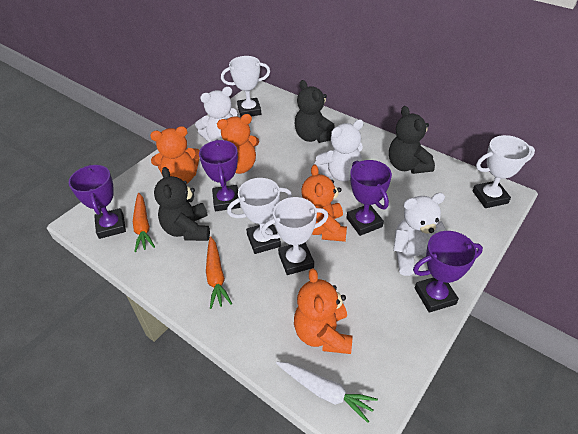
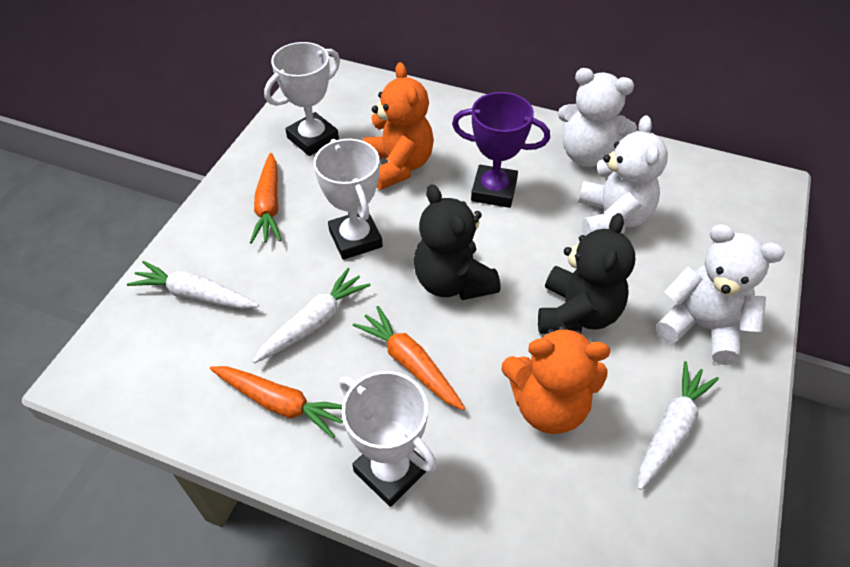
black teddy bear: [154,167,210,241] [294,80,335,143] [389,106,435,174] = 3 -> [414,184,500,300] [538,213,635,334] = 2
orange carrot: [133,193,155,252] [206,236,232,309] = 2 -> [210,366,343,438] [250,153,281,244] [353,306,465,410] = 3
orange teddy bear: [150,126,200,183] [217,114,259,174] [294,268,353,354] [301,165,347,242] = 4 -> [364,62,434,190] [502,325,610,434] = 2
purple trophy: [69,165,126,239] [199,140,240,211] [347,160,392,236] [413,231,483,313] = 4 -> [452,92,550,208] = 1
white carrot: [276,362,378,423] = 1 -> [127,261,259,309] [253,268,371,363] [638,361,719,490] = 3
white trophy: [221,56,270,117] [227,178,292,254] [261,197,329,275] [473,135,535,208] = 4 -> [264,42,340,156] [314,139,383,260] [339,371,437,507] = 3

